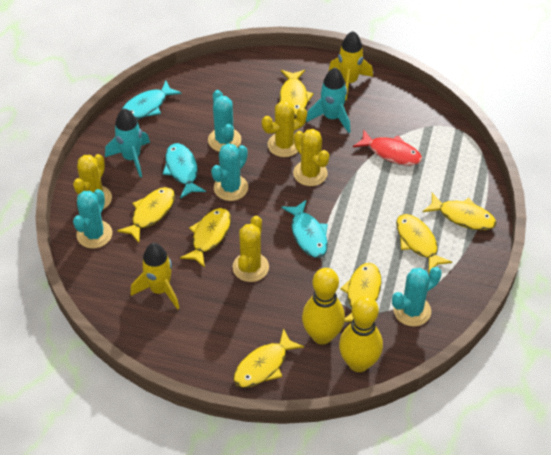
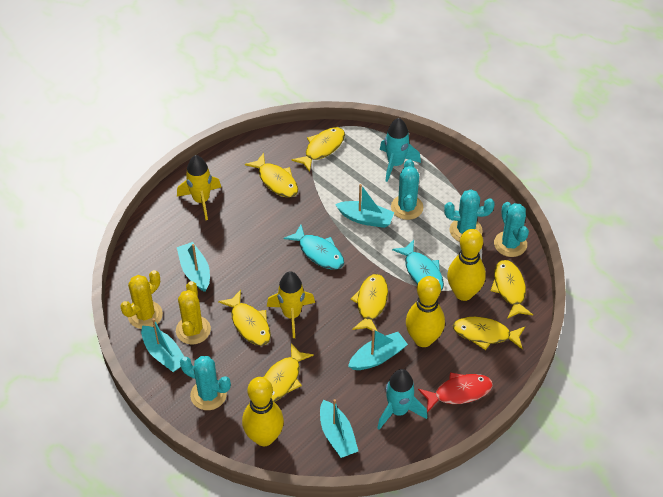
turquoise boat: none = 0 -> [141,318,184,372] [177,242,210,292] [320,399,358,458] [335,184,394,228] [348,329,408,370] = 5
turquoise fish: [122,81,182,120] [163,143,206,199] [281,200,328,258] = 3 -> [284,224,344,270] [392,240,444,291] = 2
yellow bowling pin: [302,268,345,345] [339,296,383,372] = 2 -> [242,377,284,446] [406,276,445,347] [447,229,486,301] = 3
yellow cactus: [73,154,112,210] [232,216,269,282] [262,100,307,157] [293,129,329,186] = 4 -> [120,270,163,329] [176,281,211,345] = 2

